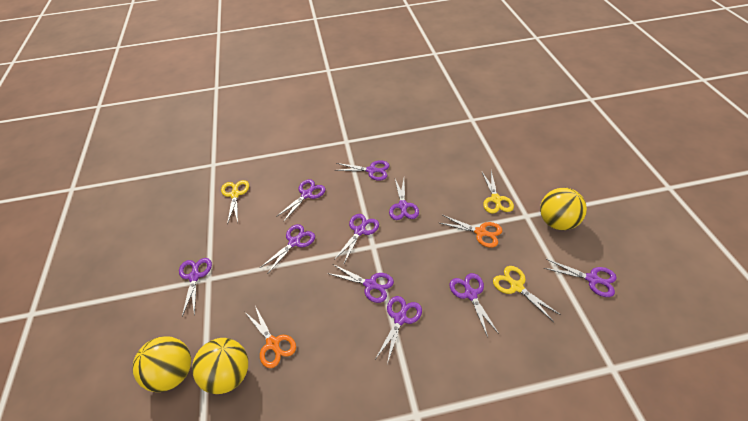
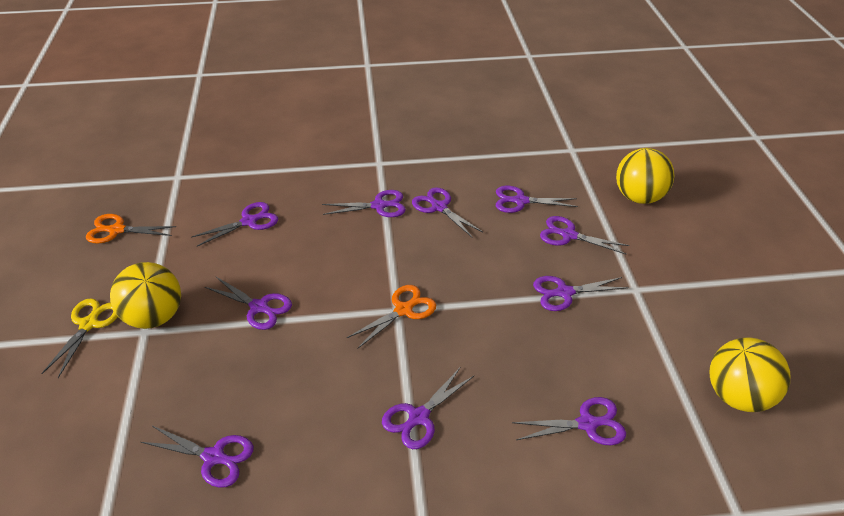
yellow scissors: [221,180,249,224] [482,171,514,214] [493,266,561,322] = 3 -> [41,298,118,378] = 1

